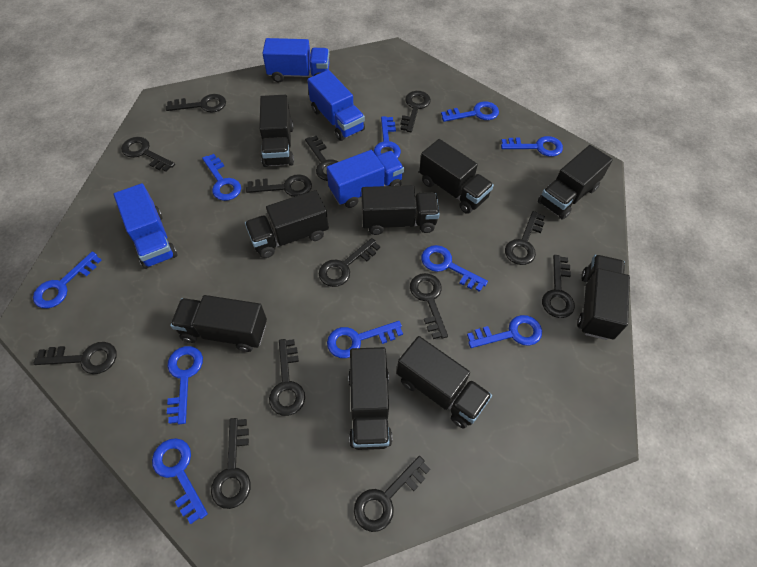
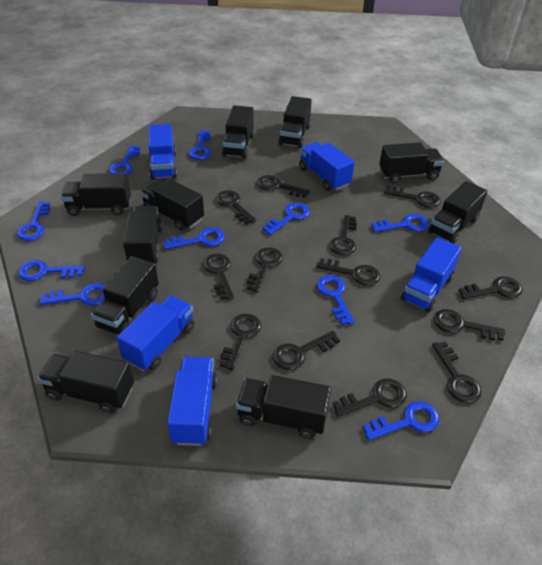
black truck: [170,295,267,352] [245,190,329,258] [259,95,294,167] [348,347,392,450] [361,185,440,235] [397,336,492,429] [419,139,494,214] [538,145,613,220] [577,255,630,340] = 9 -> [37,351,134,413] [61,173,131,216] [91,256,159,334] [123,206,162,263] [140,179,204,231] [222,105,254,159] [236,375,331,439] [278,96,312,148] [379,142,444,183] [428,181,488,244] = 10
blue truck: [113,183,177,269] [262,38,329,83] [307,70,365,141] [326,150,404,208] = 4 -> [117,295,194,371] [149,124,177,180] [167,357,218,446] [299,142,355,191] [401,237,462,312] = 5

